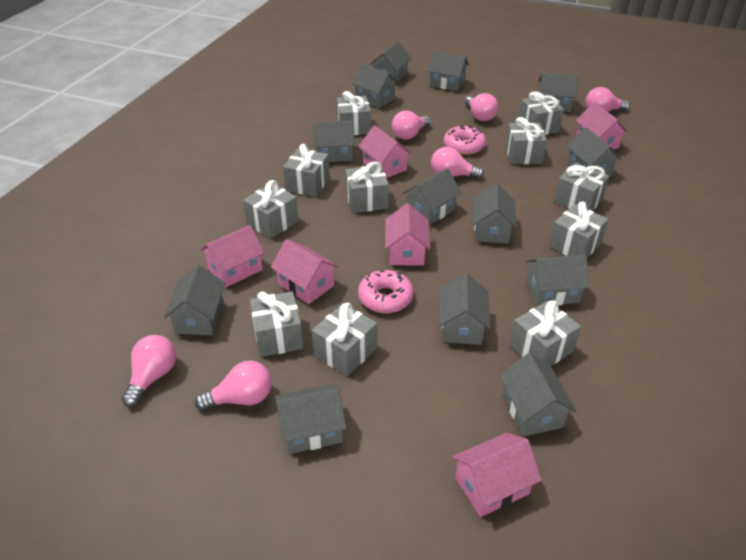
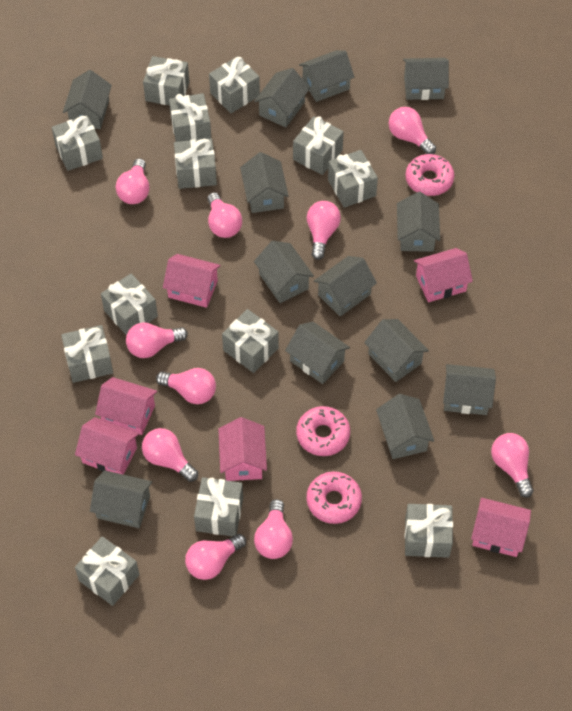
grey gift: [243,180,299,239] [250,291,304,357] [283,144,330,197] [312,303,377,376] [337,91,371,135] [345,162,389,213] [505,117,547,164] [509,300,581,366] [519,91,564,135] [549,201,609,257] [554,163,609,211] = 11 -> [52,115,103,171] [61,325,113,383] [75,536,139,606] [101,274,158,335] [143,56,189,105] [169,93,211,142] [174,138,217,189] [194,477,243,536] [209,56,260,113] [222,309,279,373] [293,116,344,175] [328,150,378,208] [405,504,453,558] = 13
pink donut: [358,270,414,313] [444,126,486,155] = 2 -> [296,406,350,456] [306,472,362,524] [405,154,454,196] = 3
pink light bulb: [122,335,176,407] [195,361,272,411] [392,110,431,140] [431,147,484,179] [465,93,498,121] [585,87,630,112] = 6 -> [116,158,149,204] [126,322,188,358] [142,428,198,482] [156,368,216,404] [185,534,246,580] [207,192,242,238] [254,499,293,559] [307,201,341,260] [389,107,436,154] [491,433,534,498] = 10

